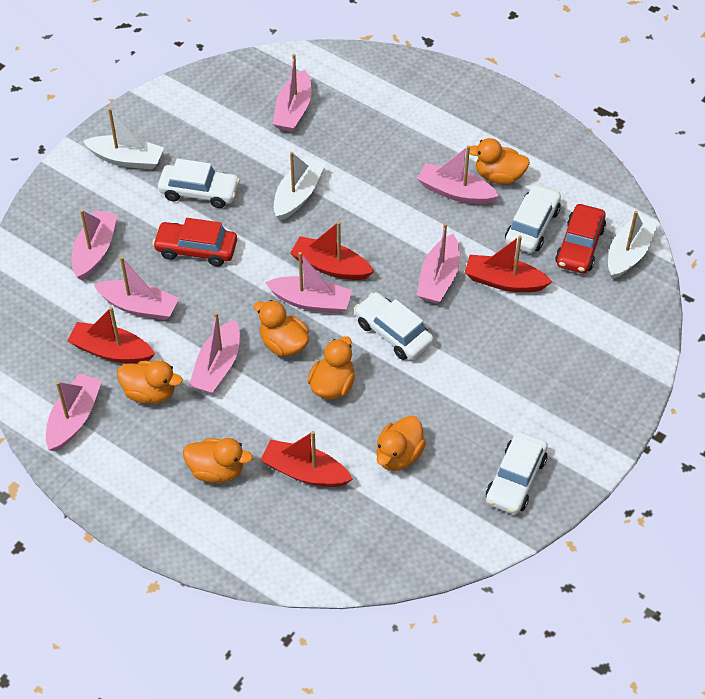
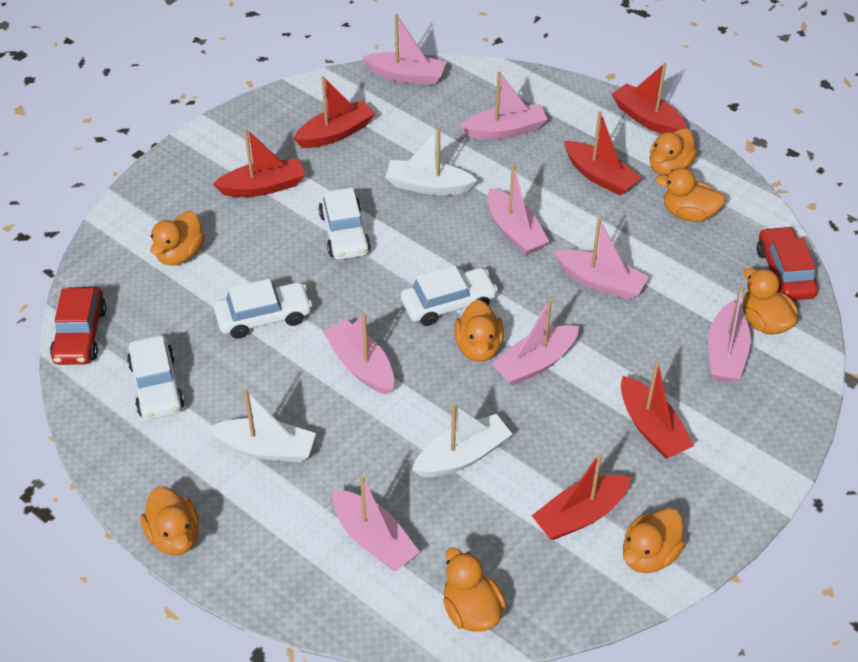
orange duck: [117,360,183,403] [183,438,253,483] [254,300,309,356] [307,336,355,399] [376,416,426,471] [469,138,530,184] = 6 -> [141,486,199,556] [150,211,205,266] [443,548,506,632] [454,300,504,362] [623,508,685,573] [650,128,697,176] [656,168,725,222] [743,268,798,335] = 8
red boat: [67,307,155,363] [261,431,353,487] [290,221,374,280] [465,236,552,292] = 4 -> [213,128,305,197] [293,76,375,148] [532,453,631,540] [564,111,642,196] [612,63,687,134] [621,361,694,459] = 6

